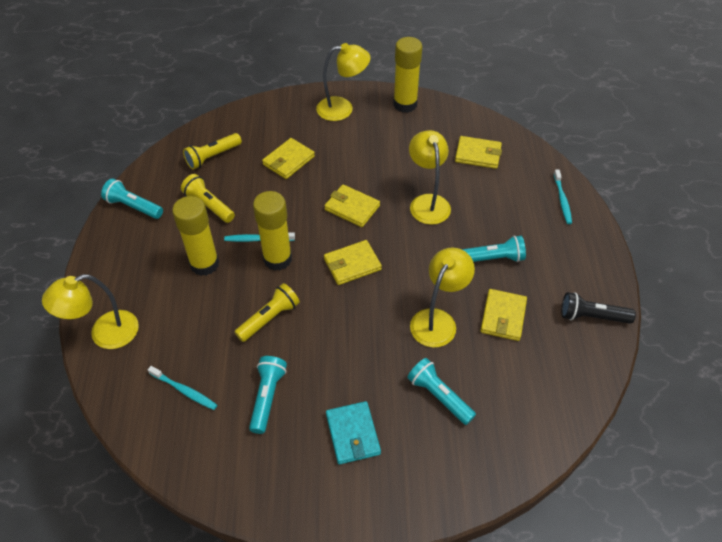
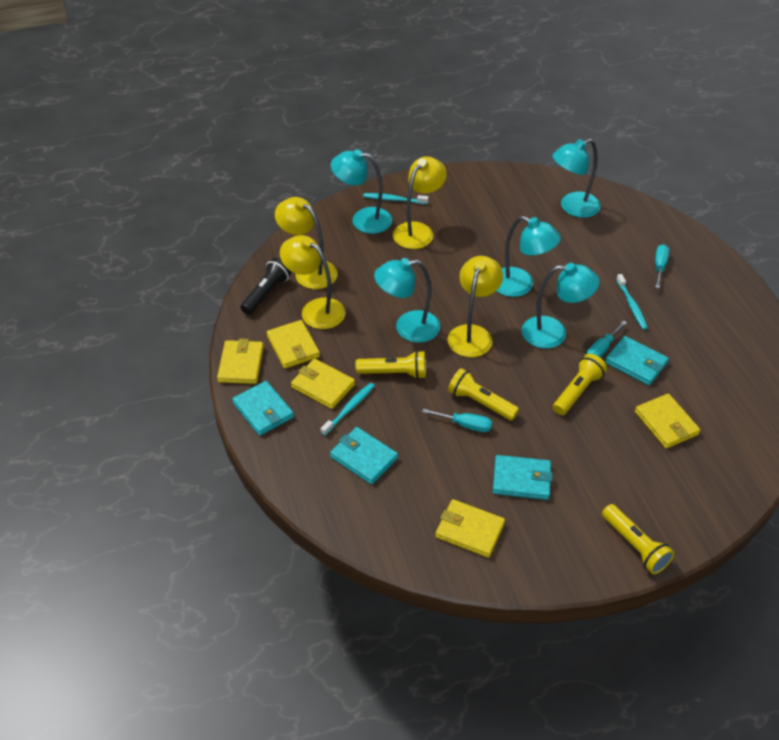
turquoise flashlight: [101,179,163,219] [249,356,287,434] [407,358,476,425] [462,236,526,262] = 4 -> none = 0
turquoise lamp: none = 0 -> [331,149,392,234] [374,258,440,343] [497,216,561,297] [522,263,600,348] [552,139,601,218] = 5
turquoise screwdriver: none = 0 -> [422,408,492,432] [587,320,627,358] [655,244,669,288] = 3
turquoise wallet: [326,401,381,464] = 1 -> [232,381,294,436] [330,427,398,484] [493,455,553,500] [605,336,669,385] = 4
yellow flashlight: [181,174,235,223] [183,133,242,170] [235,283,300,342] = 3 -> [355,350,426,379] [448,368,519,421] [553,354,607,415] [602,504,675,574] = 4
yellow glue stick: [172,196,219,276] [253,191,292,271] [393,37,422,113] = 3 -> none = 0

